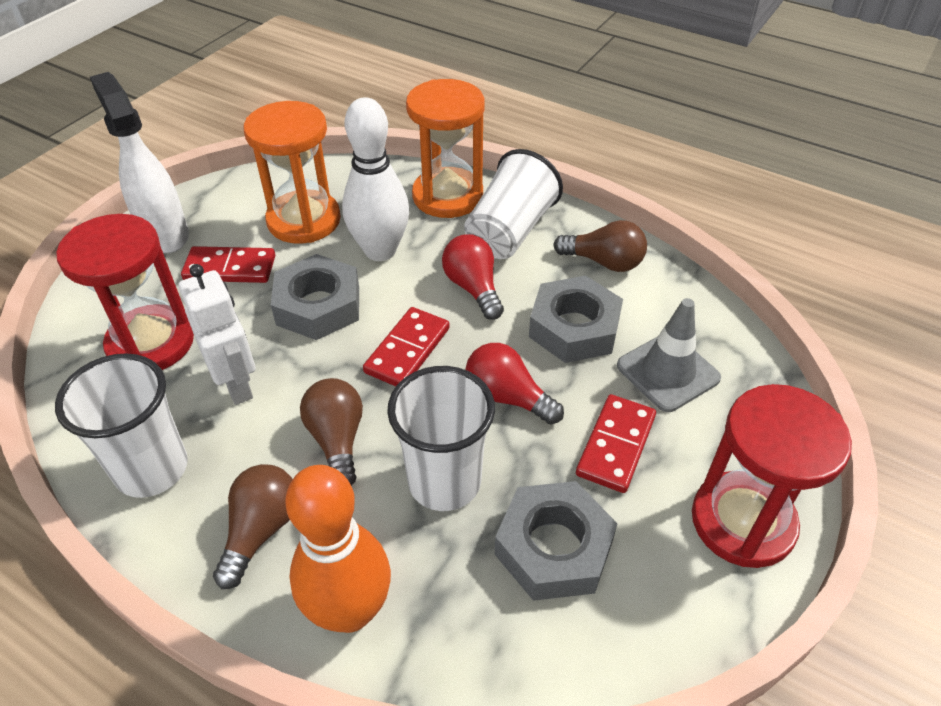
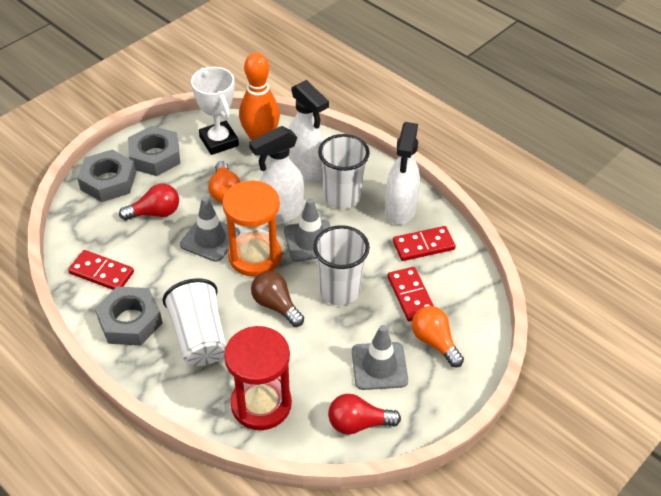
brown light bulb: [213,464,293,589] [300,378,363,486] [553,220,647,272] = 3 -> [251,271,304,327] = 1
grey traffic cone: [617,298,721,412] = 1 -> [180,196,240,262] [284,198,331,262] [352,325,408,390] = 3
orange hourglass: [243,101,341,244] [406,79,485,218] = 2 -> [222,180,282,277] = 1
orange light bulb: none = 0 -> [208,161,241,203] [412,306,464,367] = 2
red hourglass: [56,214,194,370] [692,384,852,568] = 2 -> [224,326,292,430] = 1
white bowling pin: [342,97,409,261] = 1 -> none = 0
white robot: [179,264,255,405] = 1 -> none = 0
white spray bottle: [90,72,189,253] = 1 -> [249,126,304,225] [288,80,329,181] [385,122,420,225] = 3
white trophy: none = 0 -> [191,67,239,155] = 1

